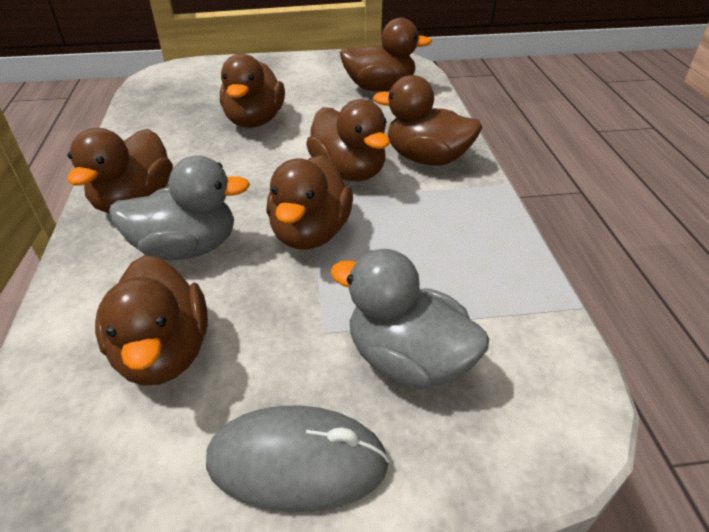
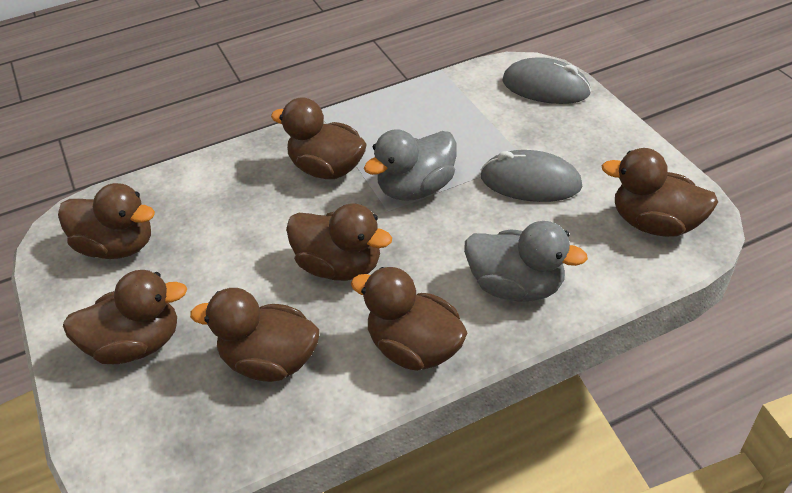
grey mouse: [206,405,389,512] = 1 -> [480,150,583,202] [502,57,591,104] = 2

